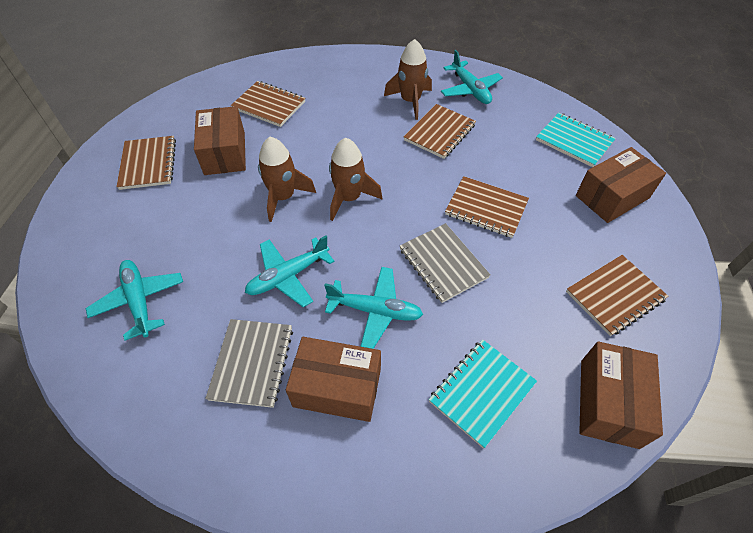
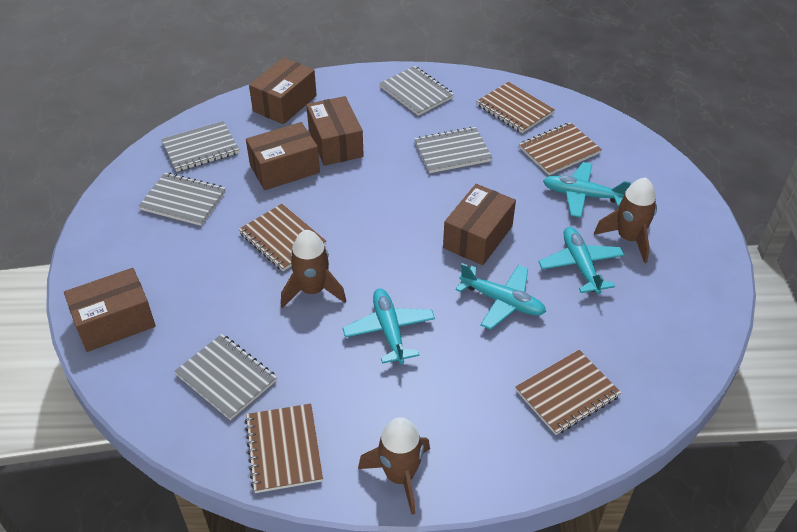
brown box: [194,106,246,175] [286,337,381,422] [576,147,666,223] [579,341,663,449] = 4 -> [64,268,156,352] [246,122,320,190] [249,57,317,124] [306,96,364,166] [443,184,516,265] = 5
grey notebook: [205,319,293,408] [400,223,490,303] = 2 -> [138,173,226,226] [161,121,239,172] [174,334,277,420] [379,66,454,116] [414,127,493,173] = 5
turquoise notebook: [429,339,537,449] [536,113,616,167] = 2 -> none = 0

